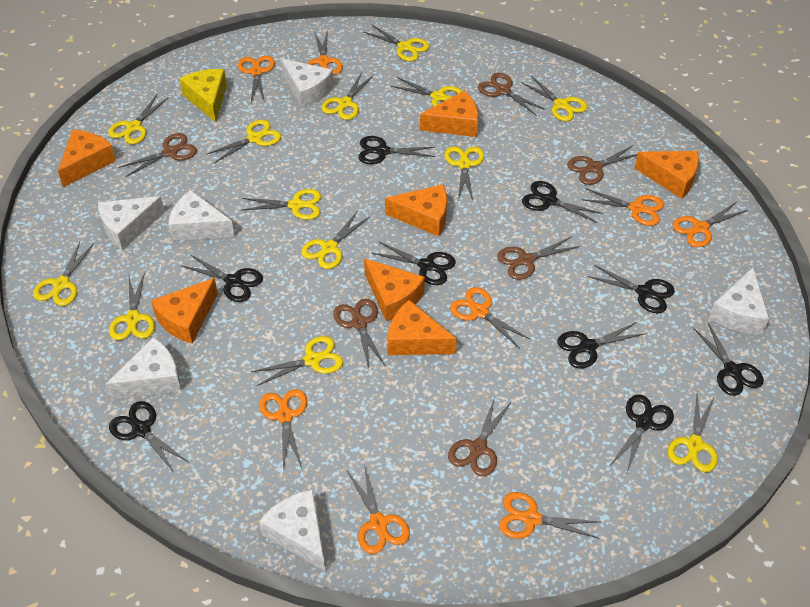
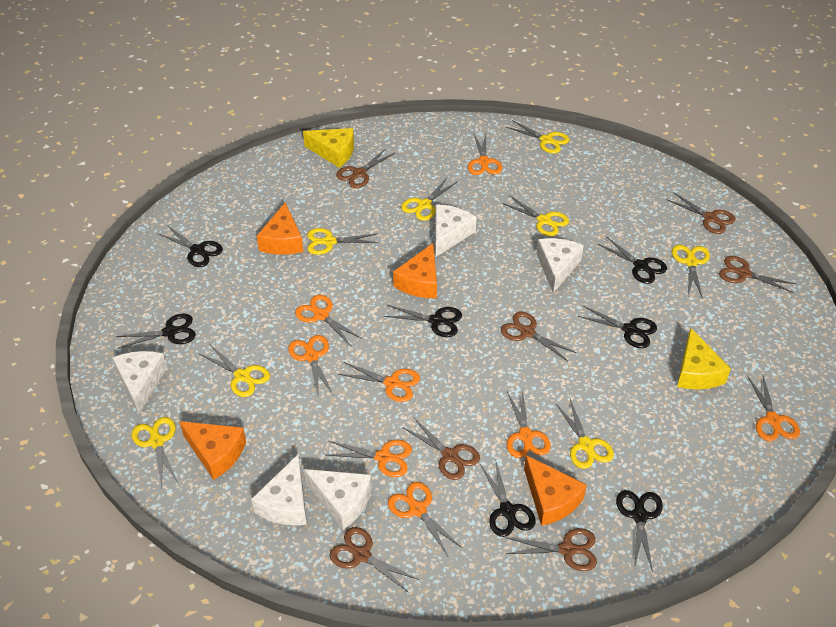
black scissors: [109,401,188,473] [182,254,263,302] [358,136,435,164] [372,241,456,285] [522,181,603,223] [557,322,646,368] [587,265,675,313] [610,394,674,473] [693,322,764,396] = 9 -> [115,314,196,349] [159,225,223,267] [384,305,462,337] [480,459,536,537] [578,306,657,348] [598,237,667,284] [616,490,663,571] = 7
brown scissors: [119,133,197,177] [333,299,386,368] [448,397,512,476] [478,73,546,116] [497,236,580,280] [567,145,638,185] = 6 -> [329,527,419,593] [336,148,395,188] [402,418,480,480] [501,312,576,361] [505,528,597,571] [666,192,736,234] [719,256,796,293] = 7
orange cheese: [58,130,116,187] [151,278,218,344] [364,258,425,321] [385,184,447,237] [388,300,457,355] [420,90,478,137] [635,151,699,199] = 7 -> [179,421,246,480] [257,202,303,255] [393,243,437,298] [524,455,587,526] = 4
white cheese: [98,196,165,250] [105,337,181,399] [168,190,235,241] [259,489,326,572] [281,58,334,108] [709,267,769,334] = 6 -> [112,351,167,415] [251,454,307,525] [304,469,372,530] [436,204,476,257] [537,238,584,293] = 5
yellow cheese: [179,69,227,122] = 1 -> [303,128,354,168] [677,328,731,389] = 2
yellow scissors: [33,241,94,306] [108,94,169,144] [109,272,155,340] [207,120,281,163] [242,189,321,220] [251,336,343,386] [301,212,369,269] [321,72,374,120] [364,24,430,61] [391,77,462,107] [444,146,484,200] [521,76,588,121] [668,393,718,472] = 13 -> [131,417,178,487] [200,344,270,397] [307,228,379,255] [401,178,457,221] [502,195,569,236] [506,120,570,154] [555,399,614,469] [672,245,710,299] = 8

